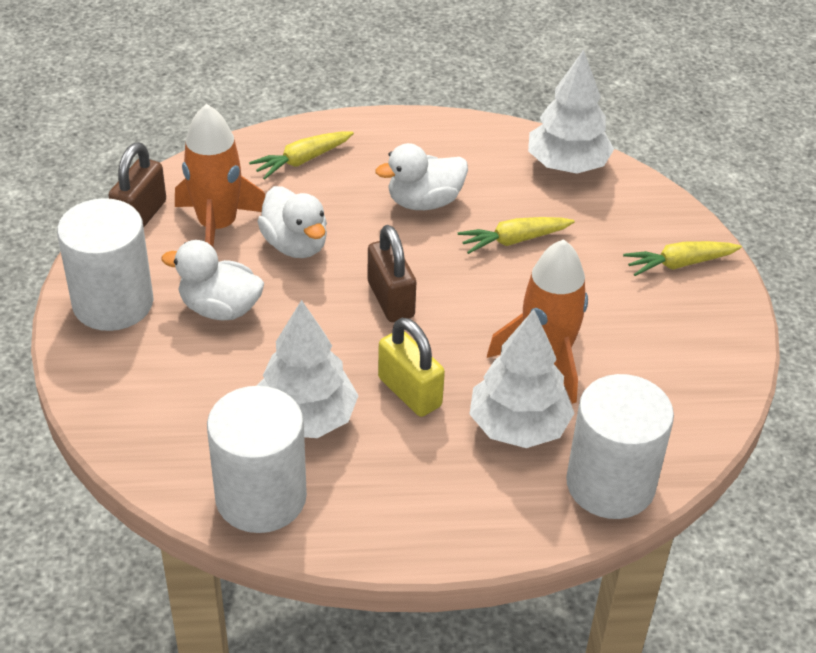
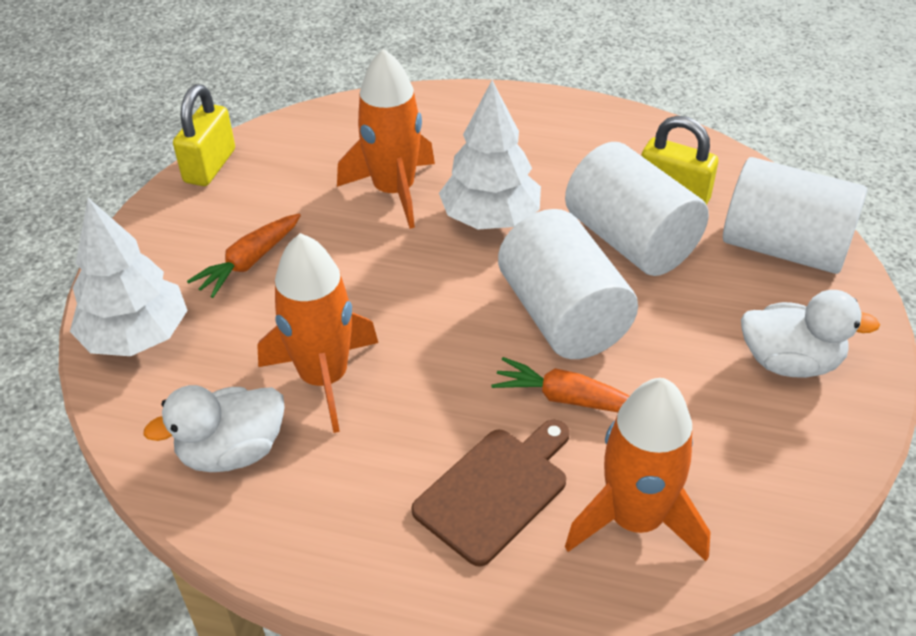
brown cutting board: none = 0 -> [411,420,570,567] = 1
brown padlock: [108,143,166,228] [368,225,416,322] = 2 -> none = 0
orange carrot: none = 0 -> [187,214,301,298] [491,357,629,412] = 2
orange rocket: [175,104,265,247] [487,239,588,404] = 2 -> [257,233,378,433] [337,48,435,229] [565,378,711,561] = 3
white duck: [161,240,264,320] [257,186,327,258] [375,143,468,210] = 3 -> [143,385,285,472] [741,290,880,378] = 2
white tree: [256,300,359,438] [470,309,575,448] [528,50,614,174] = 3 -> [70,198,188,356] [439,80,541,229] = 2
yellow carrot: [249,131,354,179] [458,217,575,254] [623,241,742,276] = 3 -> none = 0
yellow padlock: [378,318,445,417] = 1 -> [173,84,235,186] [642,116,718,205] = 2

